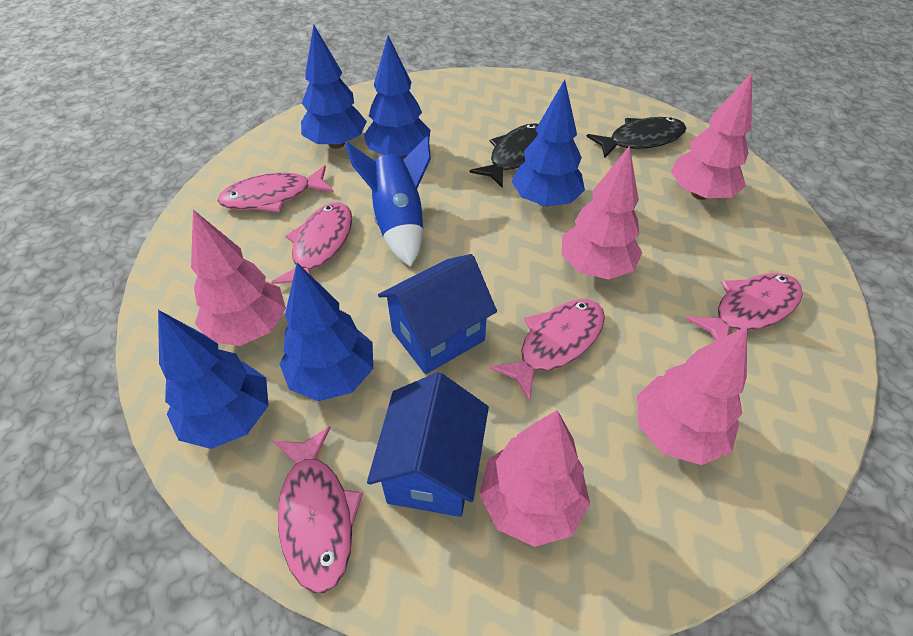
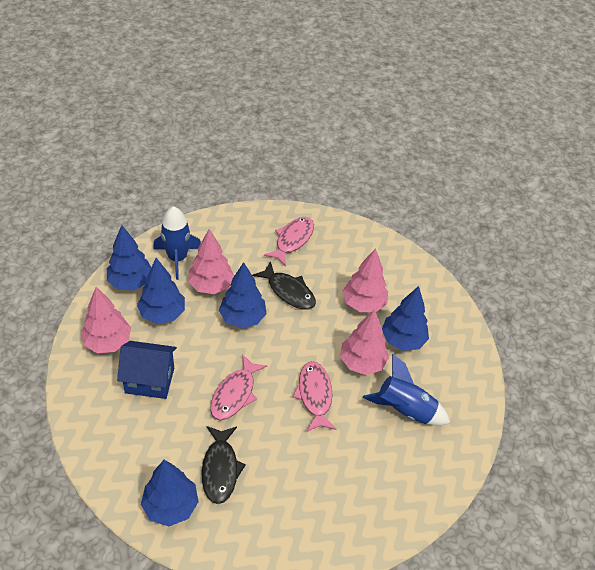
blue house: [367,372,489,517] [378,254,497,374] = 2 -> [117,341,177,399] = 1
blue rocket: [345,136,431,267] = 1 -> [153,206,201,280] [363,354,450,426] = 2
pink fish: [217,165,334,212] [271,202,352,284] [273,426,363,593] [490,299,605,402] [686,273,803,341] = 5 -> [210,354,267,420] [264,217,314,266] [293,361,336,432] = 3
pink tree: [191,210,286,346] [479,410,590,547] [561,146,642,279] [637,326,747,465] [671,73,752,200] = 5 -> [81,287,131,353] [188,229,234,294] [340,309,389,375] [343,248,388,312] = 4

